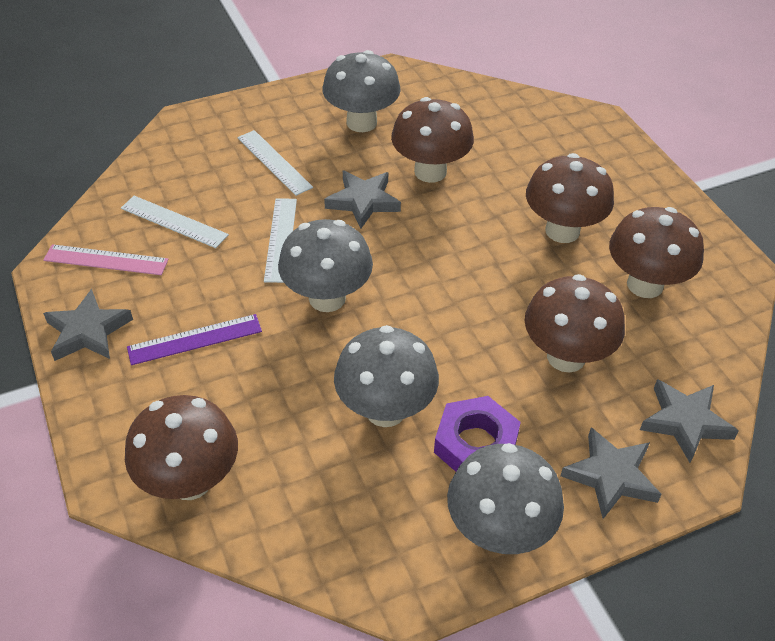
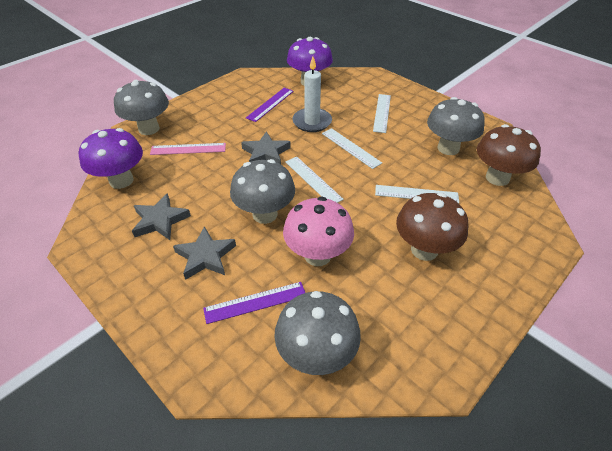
brown mushroom: [125,395,238,500] [391,97,474,183] [525,274,625,373] [526,153,614,243] [609,207,704,298] = 5 -> [396,193,468,261] [477,124,541,186] = 2
grey star: [43,289,133,361] [324,171,401,229] [561,427,662,519] [640,379,739,463] = 4 -> [132,193,191,240] [173,226,236,280] [241,131,291,164] = 3
pink mushroom: none = 0 -> [283,197,354,266] = 1
purple mushroom: none = 0 -> [79,128,143,189] [287,37,333,85] = 2
purple nut: [434,396,521,472] = 1 -> none = 0
purple ruler: [127,314,262,365] = 1 -> [203,282,305,324] [246,88,294,122] = 2
white candle: none = 0 -> [292,57,332,132] = 1
white ruler: [121,196,229,248] [237,130,313,196] [264,198,297,283] = 3 -> [285,157,344,203] [322,128,382,169] [373,94,391,133] [375,185,459,203] = 4

